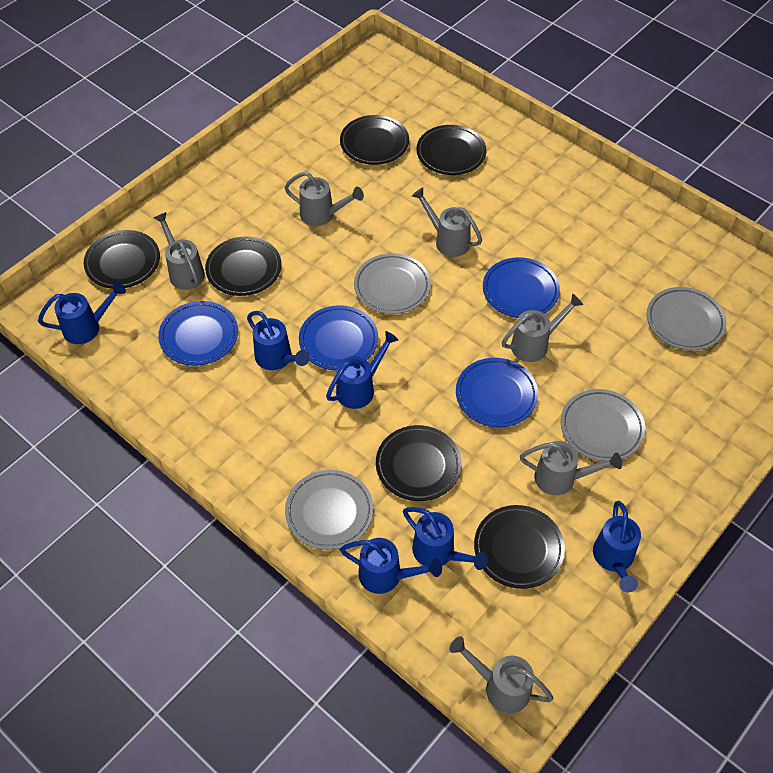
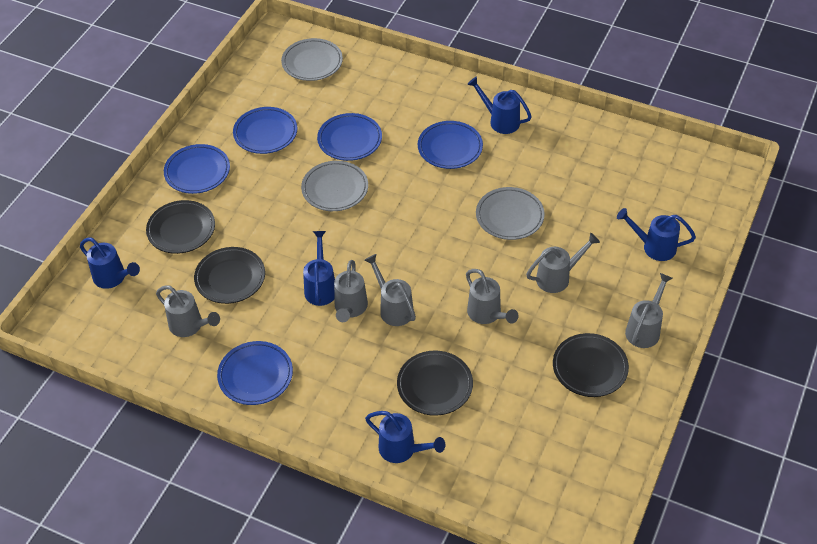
black plate: [84,230,160,289] [205,236,281,296] [340,115,409,165] [376,425,462,501] [417,125,486,175] [474,505,565,589] = 6 -> [146,200,215,254] [194,247,265,304] [397,351,473,416] [553,333,629,397] = 4
blue plate: [158,301,238,366] [299,305,378,371] [456,358,538,427] [483,257,560,318] = 4 -> [164,144,230,194] [217,341,293,405] [233,107,297,154] [317,113,382,161] [418,121,483,169] = 5
blue watering can: [38,281,126,344] [247,311,309,370] [326,331,398,409] [340,538,442,594] [403,507,488,570] [593,501,641,592] = 6 -> [80,237,140,289] [303,231,335,306] [365,411,445,463] [467,76,532,134] [617,208,696,261] = 5
grey plate: [285,470,374,550] [354,253,431,314] [561,389,645,462] [647,287,727,351] = 4 -> [281,38,343,81] [301,161,368,211] [476,187,545,240] = 3

